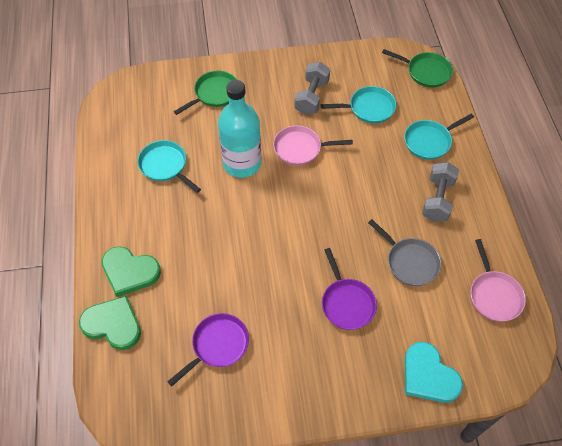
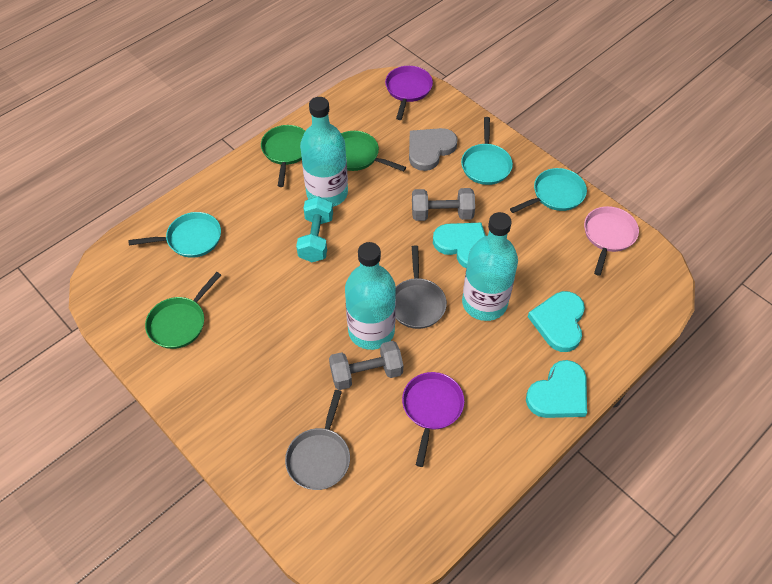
green heart: [79,296,141,350] [101,246,161,297] = 2 -> none = 0
green pan: [174,71,237,115] [382,49,453,88] = 2 -> [145,272,221,349] [261,125,305,187] [341,131,406,172] = 3
grey heart: none = 0 -> [409,128,458,171] = 1
grey pan: [368,219,441,286] = 1 -> [285,390,350,490] [395,245,447,329] = 2
pink pan: [273,125,353,166] [470,239,526,322] = 2 -> [584,206,639,276] = 1
turquoise bottle: [218,80,261,178] = 1 -> [300,97,348,207] [345,242,396,350] [462,212,518,321] = 3
turquoise dumbbell: none = 0 -> [296,196,333,262] = 1
turquoise heart: [405,342,463,403] = 1 -> [433,223,486,268] [526,360,587,418] [528,291,585,352] = 3

